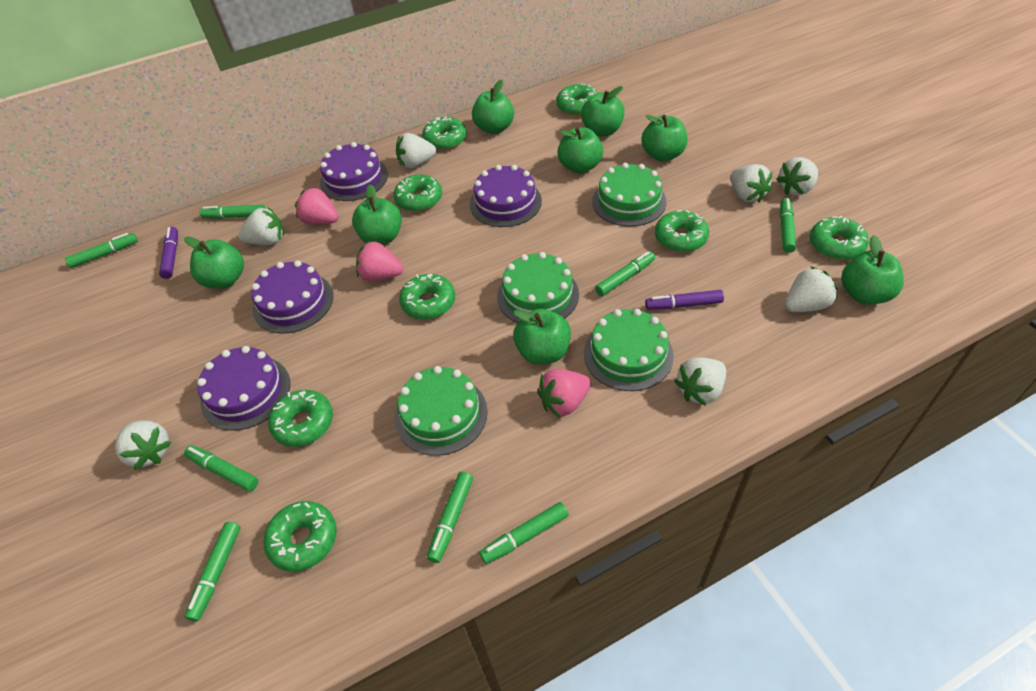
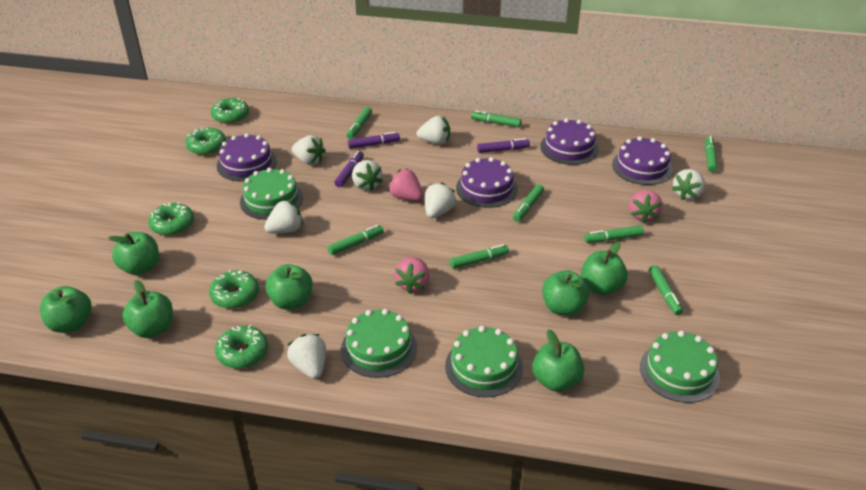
green apple: [184,237,244,289] [352,184,402,245] [472,80,514,134] [513,309,571,365] [557,127,603,174] [581,86,624,137] [641,115,687,162] [841,235,904,305] = 8 -> [40,286,91,333] [108,232,159,275] [122,280,173,338] [265,264,313,310] [532,329,584,392] [542,270,590,316] [581,242,628,295] = 7
green donut: [263,501,336,572] [268,390,333,447] [394,174,442,212] [399,274,455,319] [422,117,467,150] [556,84,598,116] [655,210,709,252] [810,216,869,260] = 8 -> [148,202,194,236] [185,127,226,155] [209,270,259,309] [211,98,249,124] [215,325,268,369] = 5
purple marker: [159,227,178,279] [645,290,724,310] = 2 -> [334,151,364,187] [348,132,400,149] [477,138,530,153] = 3

